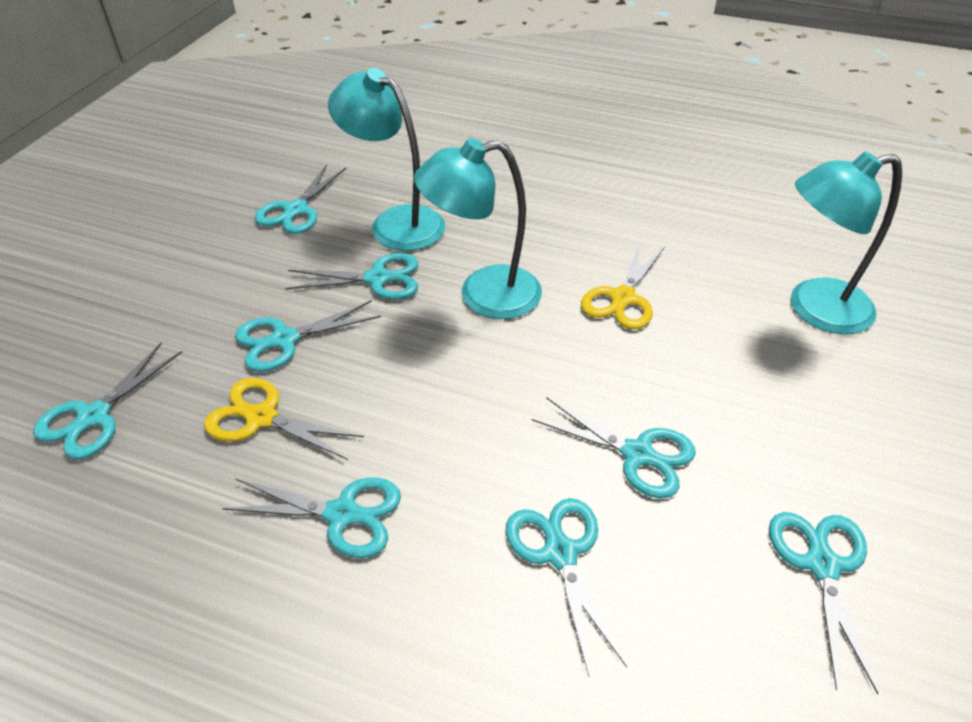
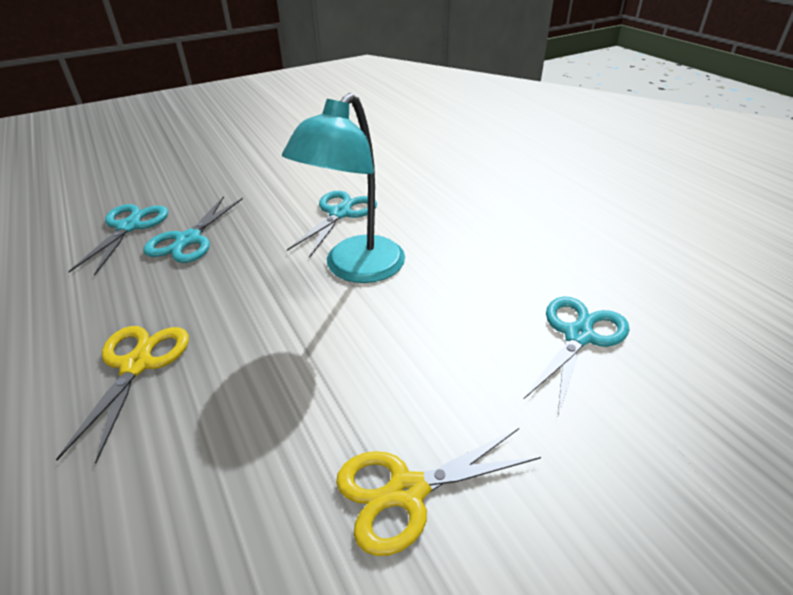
turquoise lamp: [328,68,445,251] [414,138,542,319] [791,151,902,334] = 3 -> [282,93,405,283] = 1
turquoise scissors: [33,343,182,459] [222,477,401,558] [235,300,381,372] [255,164,346,234] [285,253,418,300] [506,498,627,676] [532,397,696,499] [769,512,878,694] = 8 -> [68,204,168,276] [143,196,243,263] [287,191,377,258] [523,296,629,415] = 4

